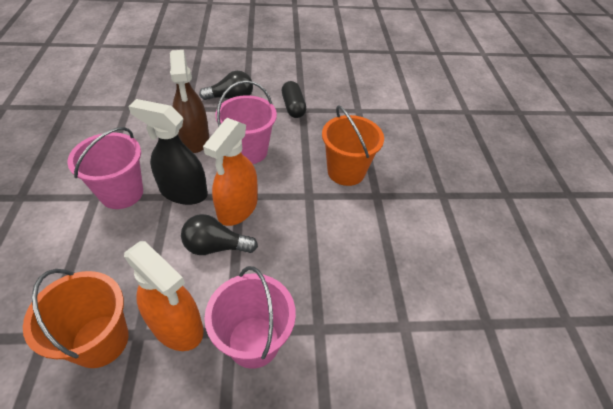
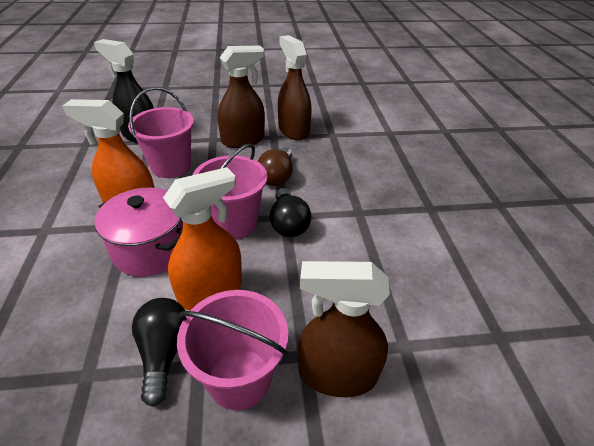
black capsule: [282,81,306,118] = 1 -> none = 0
brown light bulb: none = 0 -> [258,147,293,186] = 1
brown spray bottle: [170,50,209,153] = 1 -> [218,46,265,148] [278,35,312,140] [298,261,390,397] = 3
orange bucket: [23,269,129,368] [322,106,384,186] = 2 -> none = 0
pink pot: none = 0 -> [94,188,183,277] = 1

